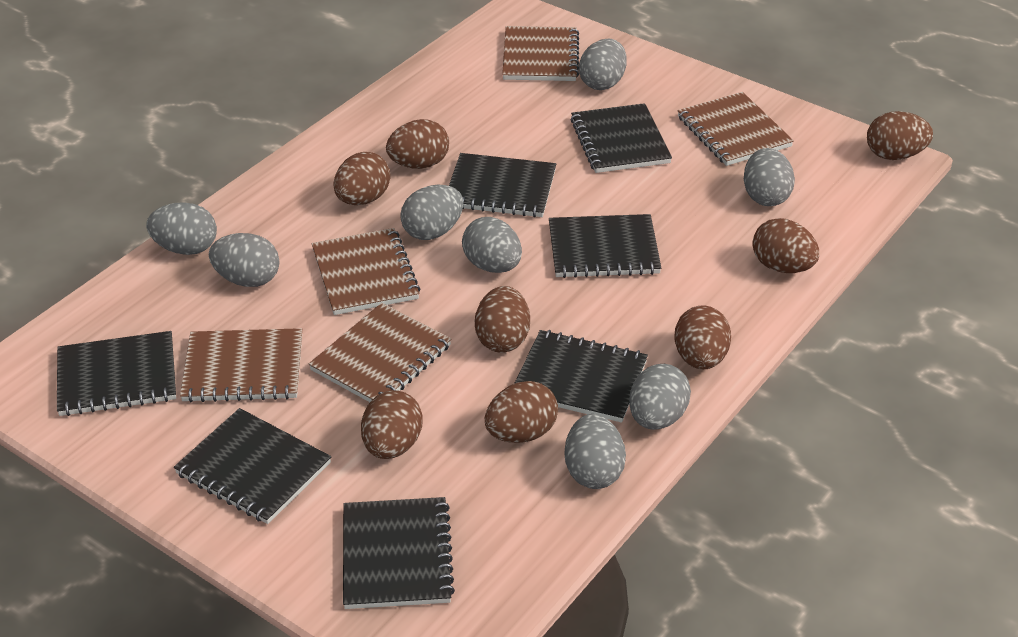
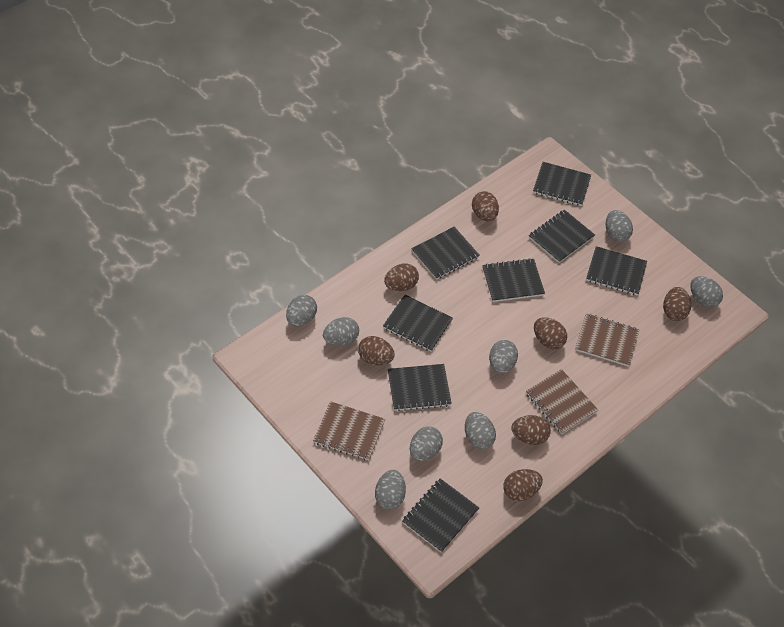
black notebook: [57,331,176,416] [174,408,331,524] [343,497,455,609] [449,153,556,217] [514,330,648,423] [549,214,661,278] [570,103,672,173] = 7 -> [383,295,453,352] [388,364,452,411] [402,478,479,553] [412,227,480,280] [482,258,545,302] [529,210,595,263] [533,162,591,206] [586,246,647,296] = 8
brown egg: [334,152,390,205] [361,390,423,459] [386,119,449,169] [475,286,530,353] [485,381,558,443] [675,305,731,370] [752,218,819,273] [867,111,933,160] = 8 -> [358,336,395,365] [384,263,419,291] [472,191,499,221] [503,469,543,501] [511,415,551,445] [534,317,567,349] [663,287,691,321] = 7
brown notebook: [180,328,302,402] [309,303,451,402] [312,228,420,315] [502,26,579,81] [678,92,794,166] = 5 -> [313,401,385,460] [526,369,598,434] [575,313,639,367] = 3

